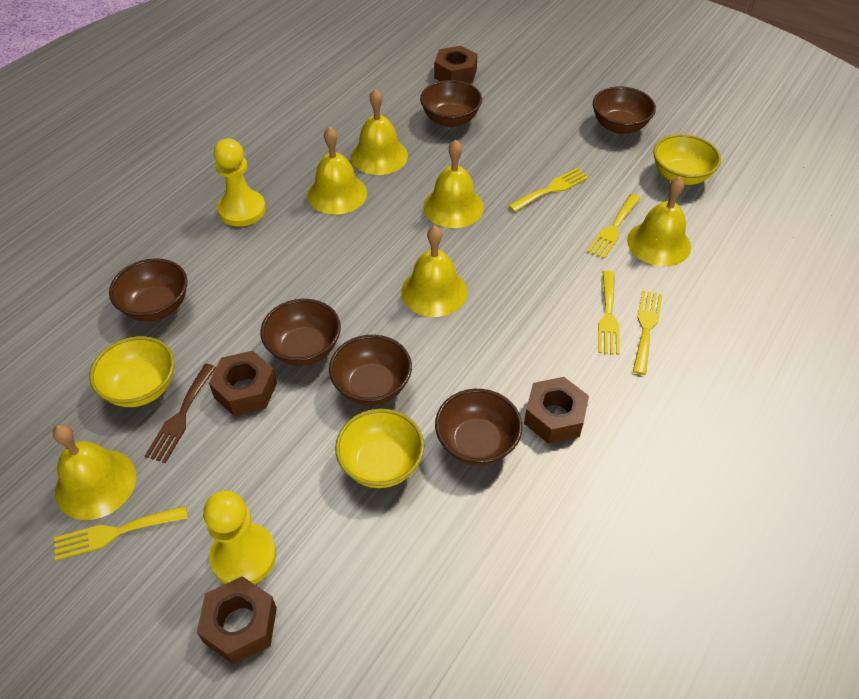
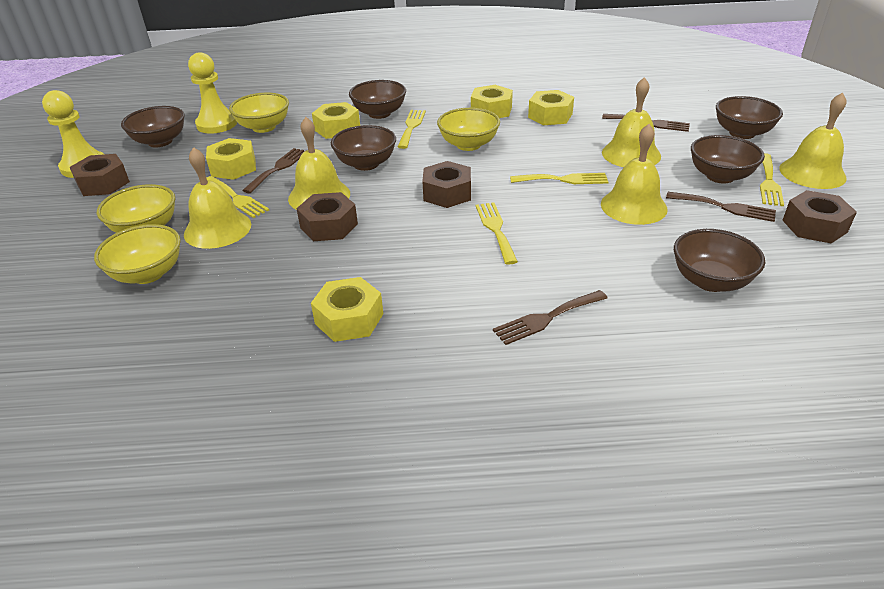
brown fork: [145,364,216,463] = 1 -> [242,148,305,193] [493,290,607,345] [602,114,690,132] [666,192,776,222] = 4
yellow bell: [53,424,136,520] [307,126,367,215] [351,89,408,175] [401,225,467,317] [423,140,484,228] [627,176,691,266] = 6 -> [184,147,251,249] [288,117,350,210] [601,124,668,225] [602,77,661,167] [779,92,847,189] = 5
yellow bowl: [89,336,174,407] [335,409,424,488] [653,134,721,185] = 3 -> [94,224,181,284] [97,184,175,233] [229,93,289,133] [437,108,500,151] = 4
yellow nut: none = 0 -> [206,138,256,180] [311,277,383,342] [312,102,360,139] [471,85,513,118] [528,90,574,125] = 5

